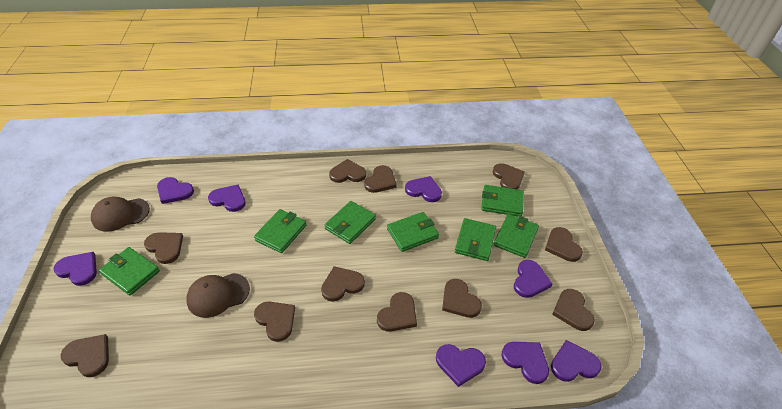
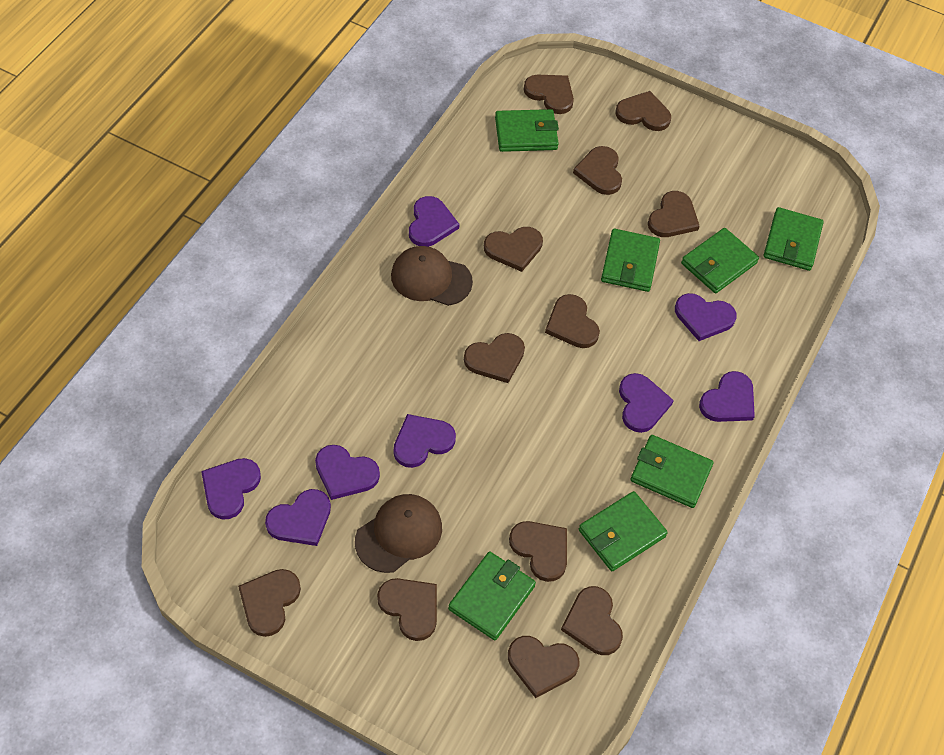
brown heart: [61,334,109,377] [144,232,183,264] [254,301,295,342] [321,266,365,301] [329,159,366,183] [364,165,397,193] [377,292,417,332] [442,279,482,318] [493,163,525,190] [545,227,583,262] [552,289,595,331] = 11 -> [238,569,301,637] [377,578,437,641] [464,333,525,383] [484,227,543,272] [508,636,579,698] [509,521,567,582] [524,75,574,114] [545,294,600,348] [561,586,623,655] [573,146,622,195] [615,91,671,131] [648,191,700,237] = 12

